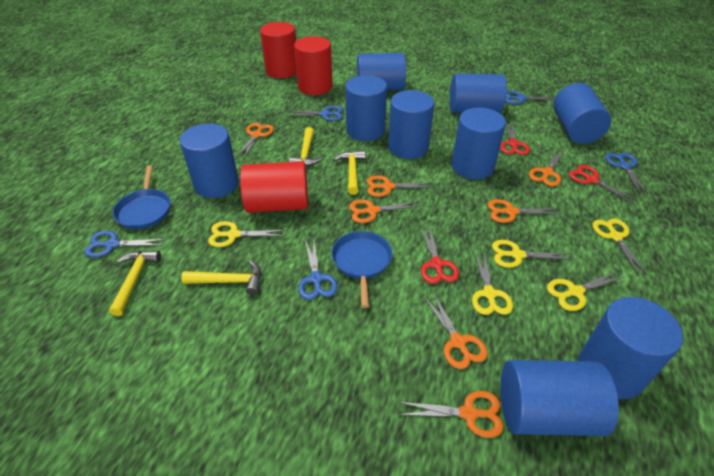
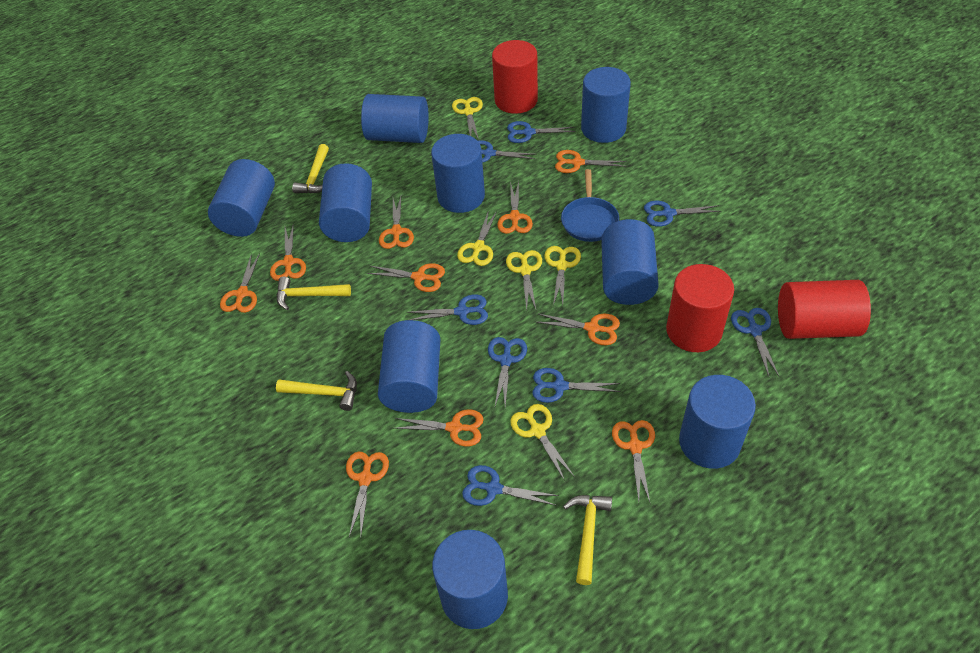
blue pan: [113,165,171,229] [331,231,392,308] = 2 -> [561,169,619,242] = 1
blue scissors: [84,231,167,258] [286,106,343,121] [298,240,338,300] [505,90,556,105] [605,153,648,195] = 5 -> [406,294,488,325] [462,465,559,506] [478,140,537,163] [488,337,527,406] [507,121,576,143] [532,368,621,403] [644,201,721,227] [731,308,779,376] = 8
orange scissors: [236,123,274,159] [349,200,421,223] [367,175,435,197] [398,391,504,438] [424,293,488,369] [488,199,562,223] [529,150,565,186] = 7 -> [220,253,260,313] [270,223,306,281] [346,452,389,537] [367,263,445,292] [379,197,414,249] [394,409,484,447] [497,182,533,234] [536,314,620,345] [555,150,627,173] [612,420,655,502] = 10
red scissors: [421,225,459,284] [500,121,530,155] [569,165,637,204] = 3 -> none = 0

